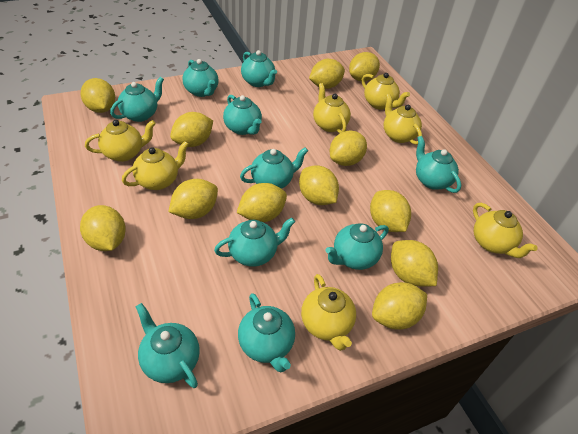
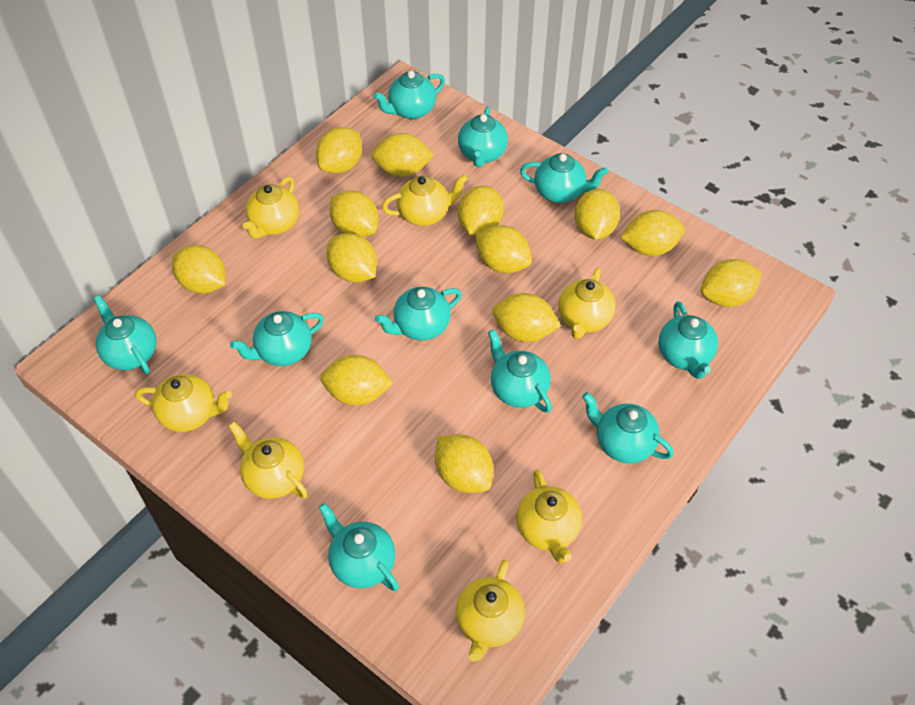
yellow lemon: [80,205,126,251] [81,78,115,113] [168,179,218,219] [170,112,213,147] [237,183,287,222] [299,166,339,205] [309,59,345,89] [330,131,367,166] [349,52,380,81] [370,190,411,232] [372,282,427,329] [391,240,438,287] = 12 -> [172,245,225,294] [316,127,362,173] [320,355,393,405] [326,233,377,282] [329,190,379,237] [371,133,434,177] [435,434,493,493] [458,186,503,235] [475,225,532,273] [492,293,561,342] [574,189,620,240] [620,210,685,256] [701,259,762,307] = 13

